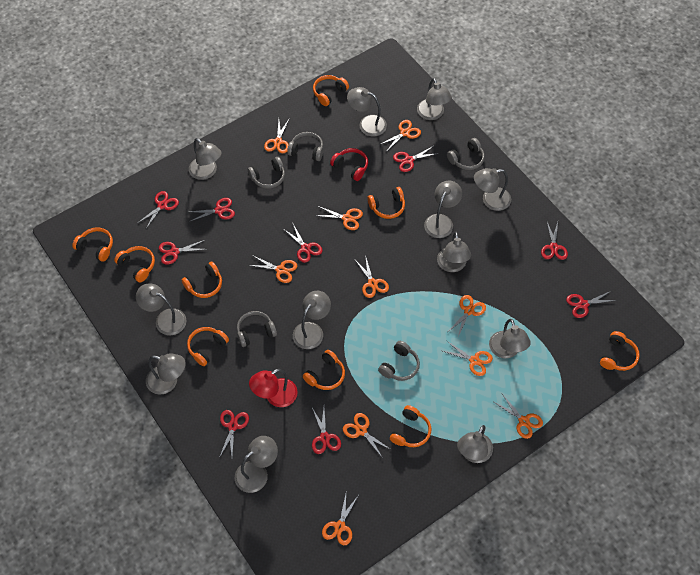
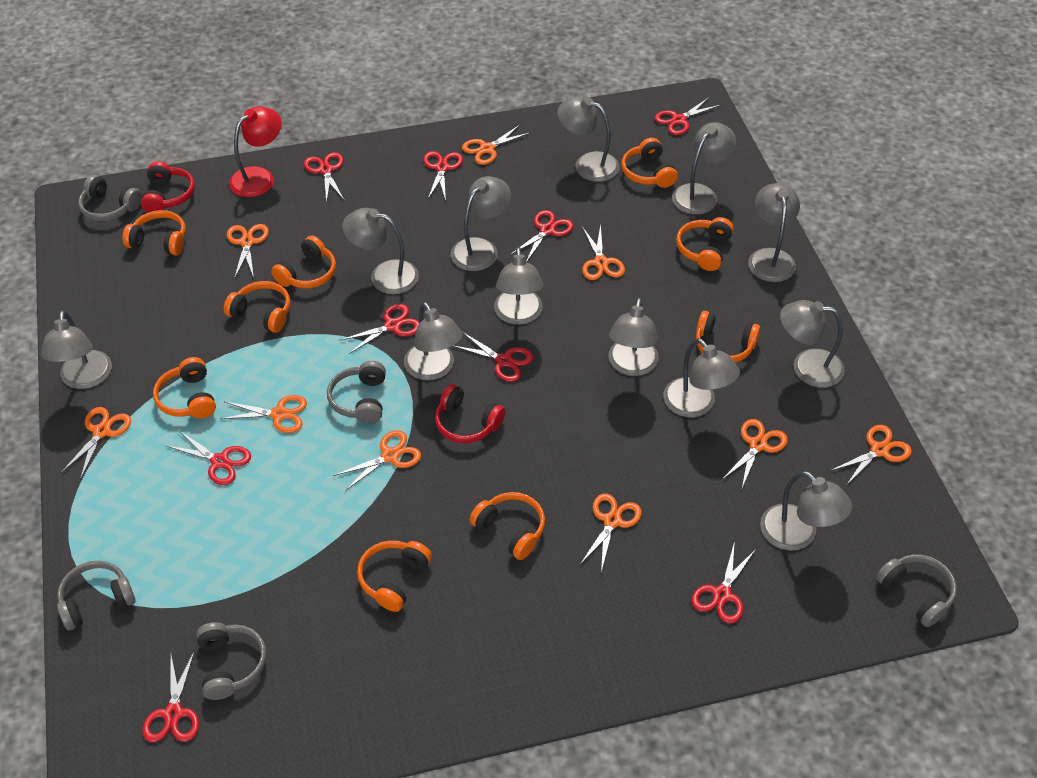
orange scissors: [249,255,297,283] [264,118,290,153] [315,206,363,230] [322,494,358,545] [343,413,390,457] [355,255,389,298] [379,120,421,152] [443,341,493,376] [449,295,486,337] [494,394,543,439] = 10 -> [61,407,131,479] [220,395,307,433] [227,224,269,279] [333,430,421,491] [462,125,531,165] [581,493,642,572] [582,224,625,280] [723,419,788,488] [831,425,912,484] = 9
red headphones: [330,148,368,181] = 1 -> [141,161,195,213] [435,384,505,443] = 2

